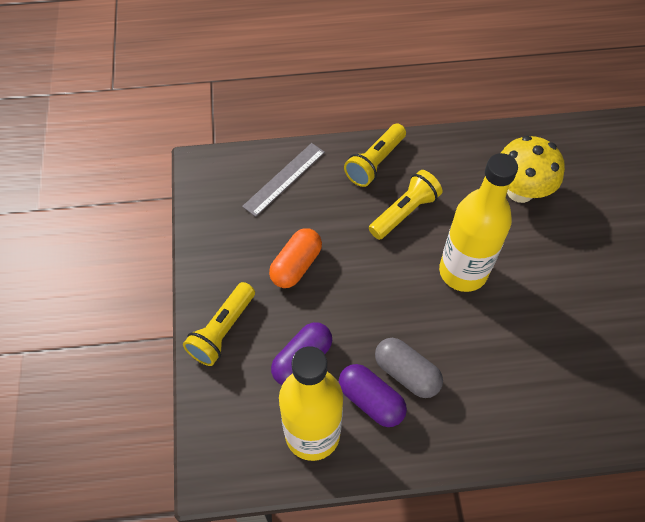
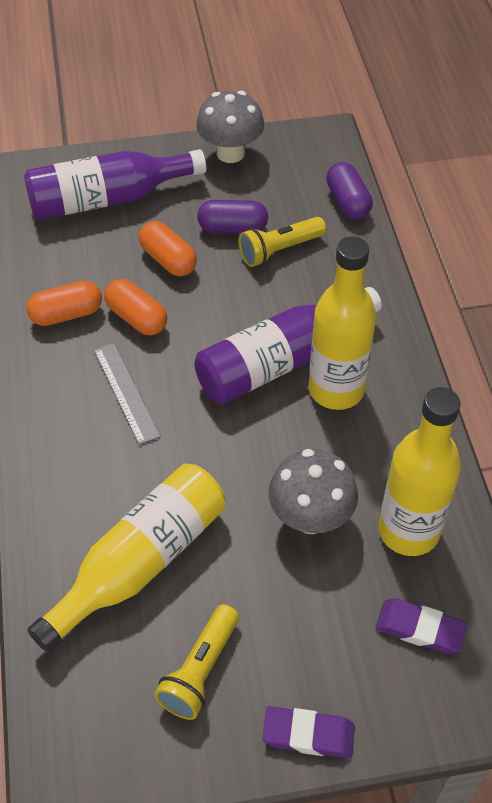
grey capsule: [375,338,443,398] = 1 -> none = 0
grey mushroom: none = 0 -> [196,91,264,163] [268,449,358,534] = 2
orange capsule: [269,228,322,288] = 1 -> [26,281,102,326] [104,279,167,336] [139,221,197,277] = 3
purple bottle: none = 0 -> [24,149,206,220] [194,287,382,404] = 2
purple eraser: none = 0 -> [262,706,355,759] [376,598,467,654] = 2
yellow bottle: [279,346,343,461] [439,153,518,292] = 2 -> [27,464,226,653] [309,236,376,410] [379,387,461,556] = 3
yellow flashlight: [183,282,255,366] [344,124,406,187] [369,170,442,240] = 3 -> [154,604,239,720] [238,217,326,267] = 2
yellow mushroom: [501,136,565,203] = 1 -> none = 0

